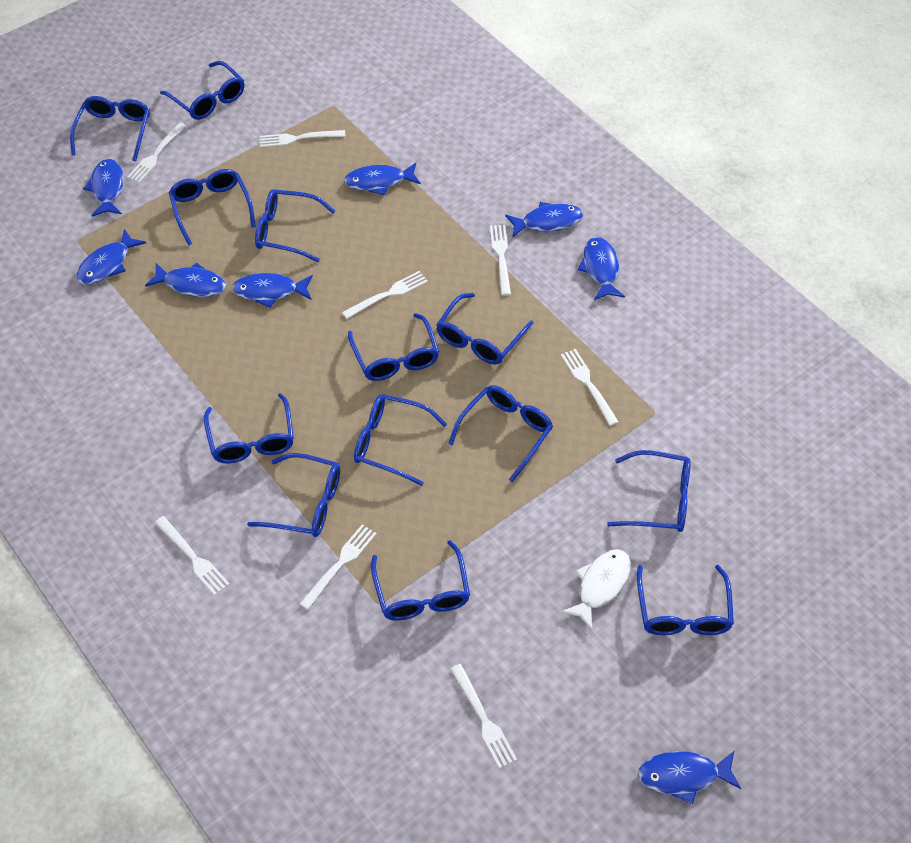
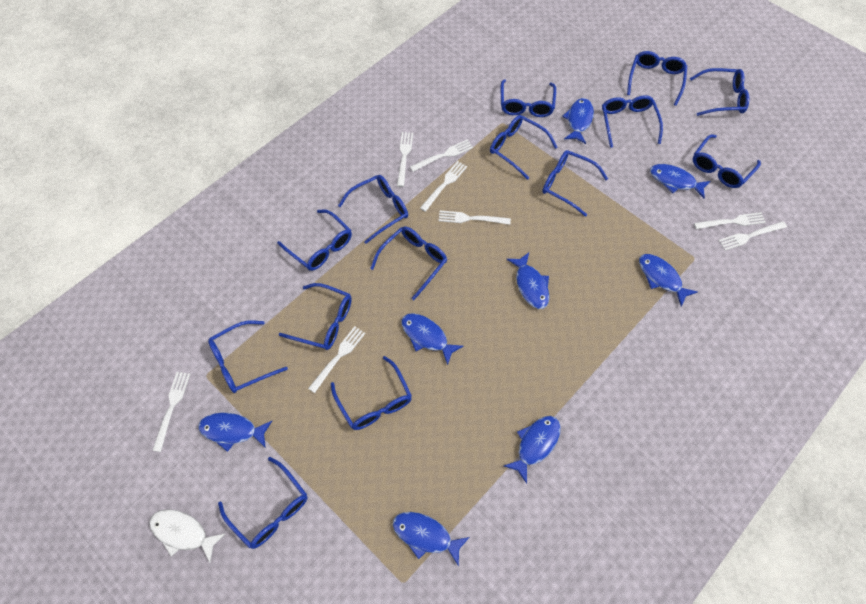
blue glasses: [70,96,150,162] [160,61,245,120] [169,169,256,246] [204,393,294,463] [247,453,340,537] [255,189,335,262] [348,313,439,381] [354,394,447,486] [371,540,470,621] [436,293,533,365] [448,385,553,482] [607,450,691,532] [637,565,734,635] = 13 -> [208,321,288,393] [218,457,307,549] [277,209,352,271] [279,283,352,350] [331,356,412,430] [338,175,408,244] [370,226,447,300] [490,115,558,180] [501,79,556,117] [542,150,608,217] [602,95,663,148] [627,51,687,106] [690,68,749,116] [693,134,761,188] = 14

